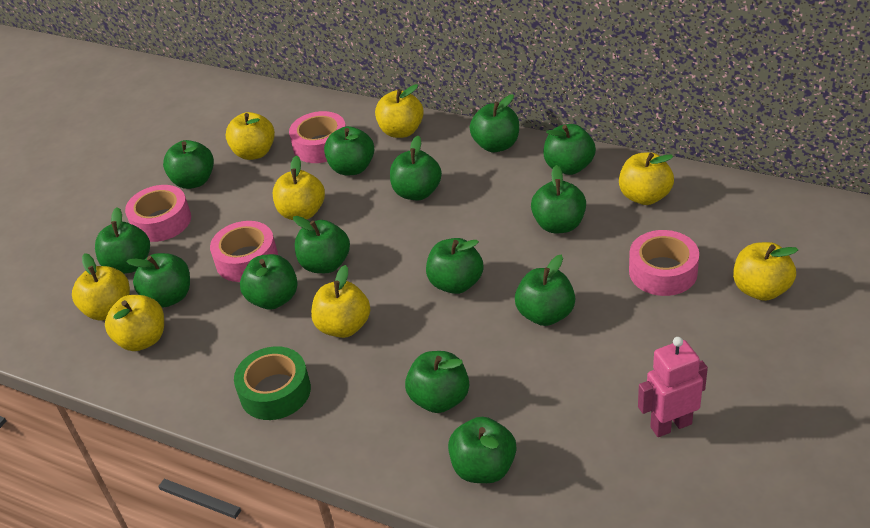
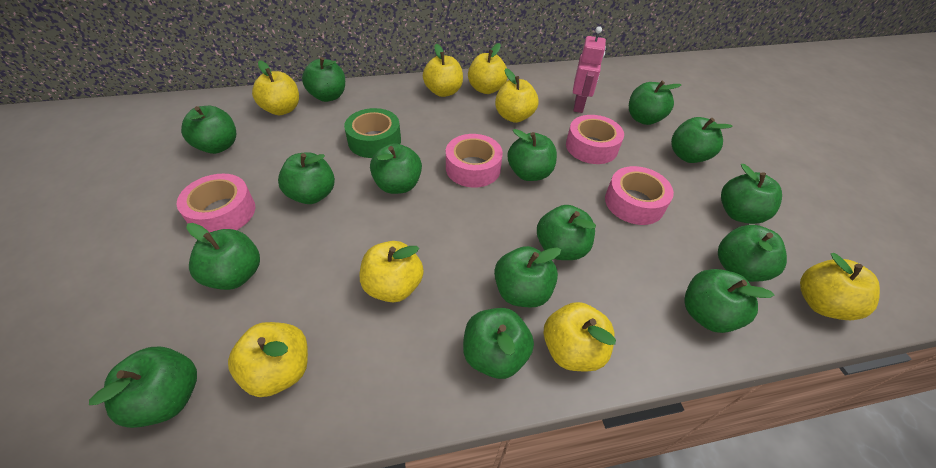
green apple: [95,207,150,274] [126,253,190,308] [163,140,214,189] [240,254,298,310] [293,216,350,273] [324,126,374,176] [390,136,442,200] [405,351,469,413] [426,238,483,294] [448,417,516,483] [470,94,519,152] [515,255,575,326] [531,165,586,233] [543,124,596,175] = 14 -> [89,346,197,428] [181,106,236,154] [186,223,260,290] [278,152,335,204] [302,57,345,102] [370,143,422,194] [463,308,534,379] [494,246,561,307] [508,129,557,181] [537,205,596,260] [629,81,681,125] [671,117,733,163] [684,269,774,333] [718,225,787,282] [721,164,782,224] = 15

